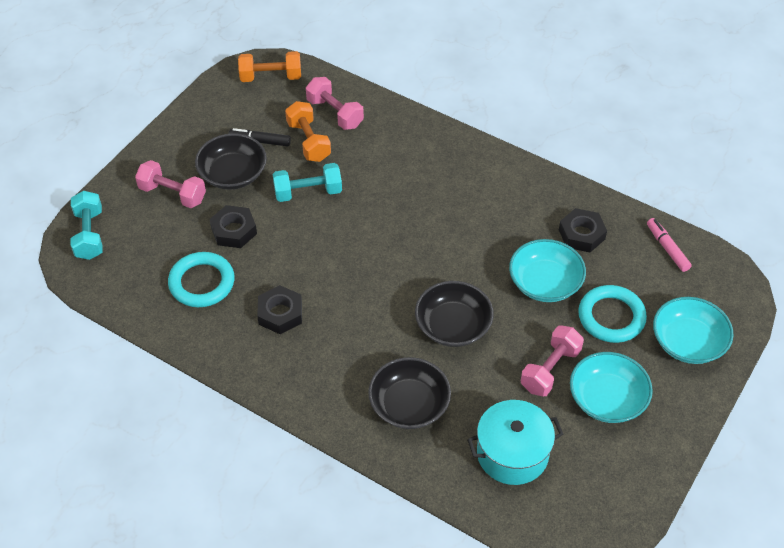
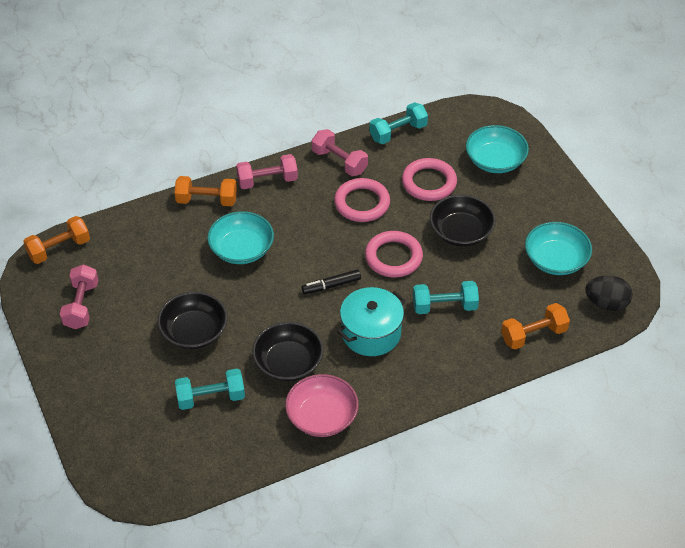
black egg: none = 0 -> [585,275,632,311] = 1
black nut: [210,205,257,248] [257,285,302,334] [559,208,607,252] = 3 -> none = 0
orange dumbbell: [238,51,301,82] [285,101,331,162] = 2 -> [23,216,90,264] [175,176,237,206] [501,303,570,350] = 3
pink bowl: none = 0 -> [285,374,359,437] = 1
pink marker: [647,218,692,272] = 1 -> none = 0
pink ring: none = 0 -> [334,178,390,222] [365,231,423,277] [402,158,457,201] = 3
turquoise dumbbell: [71,191,103,260] [273,163,342,202] = 2 -> [175,369,245,410] [369,102,428,144] [413,281,479,314] = 3
turquoise ring: [168,252,234,307] [578,285,647,343] = 2 -> none = 0

